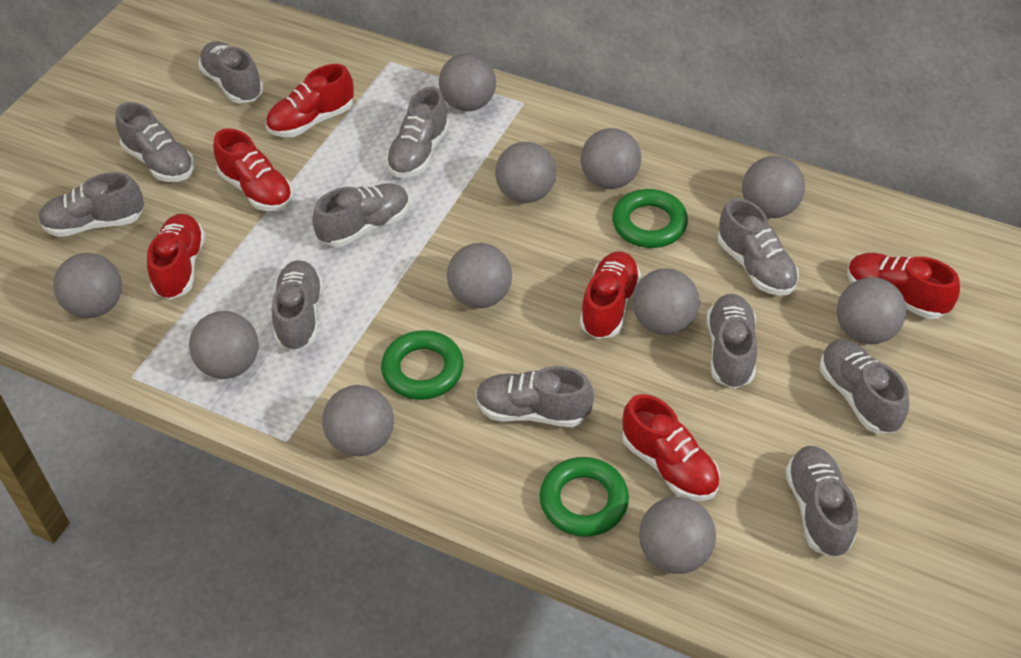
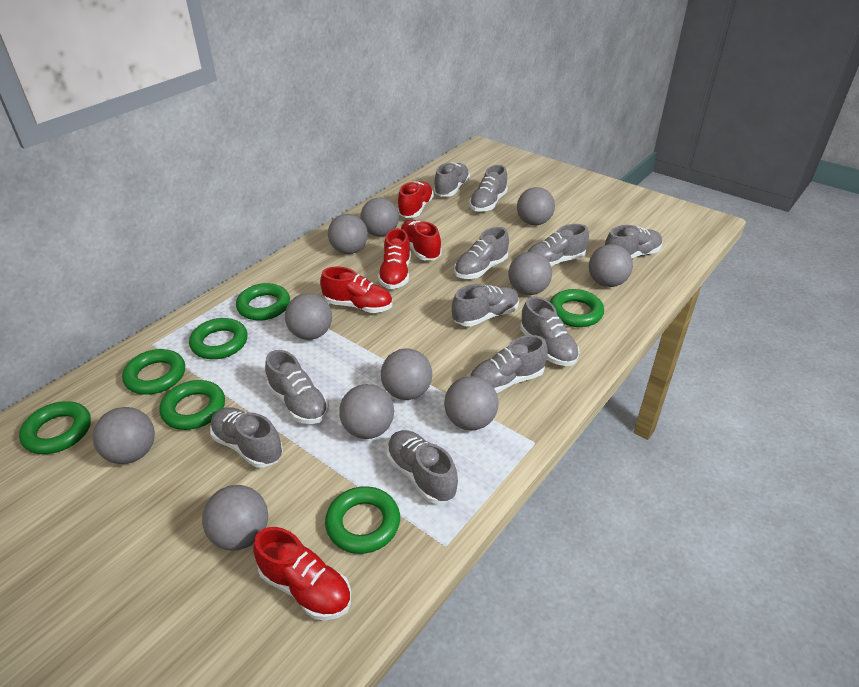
green ring: [381,330,463,400] [539,457,629,537] [612,189,688,248] = 3 -> [19,401,91,454] [122,349,185,395] [159,380,225,430] [189,318,248,359] [236,283,290,321] [325,486,400,554] [550,289,604,327] = 7
red shoe: [147,214,205,300] [213,128,293,211] [266,64,354,137] [580,251,641,339] [622,394,720,501] [847,253,960,319] = 6 -> [253,527,351,620] [320,267,392,313] [378,228,411,289] [397,181,434,218] [401,220,442,260] = 5

